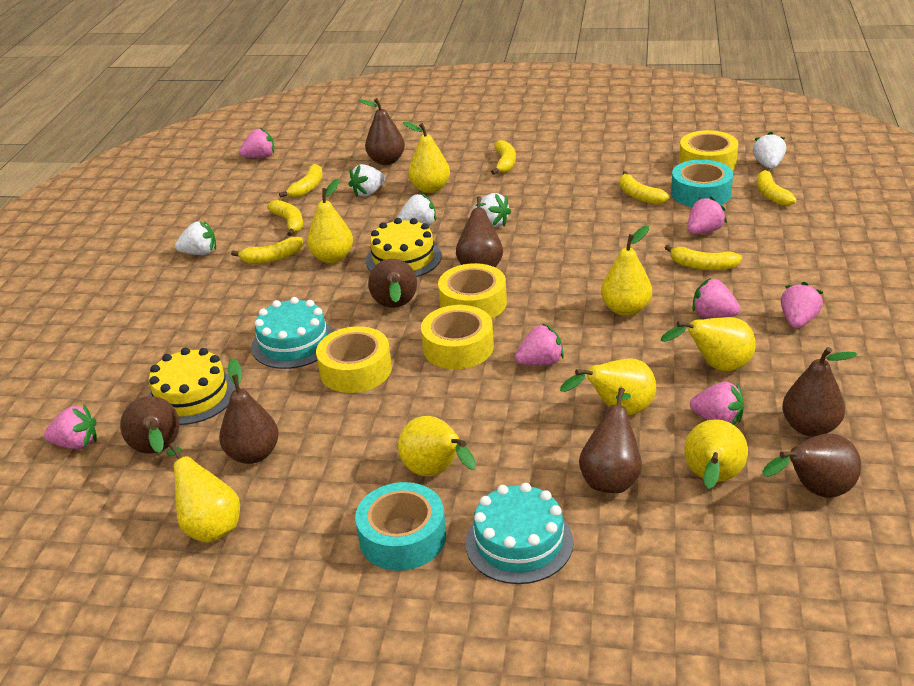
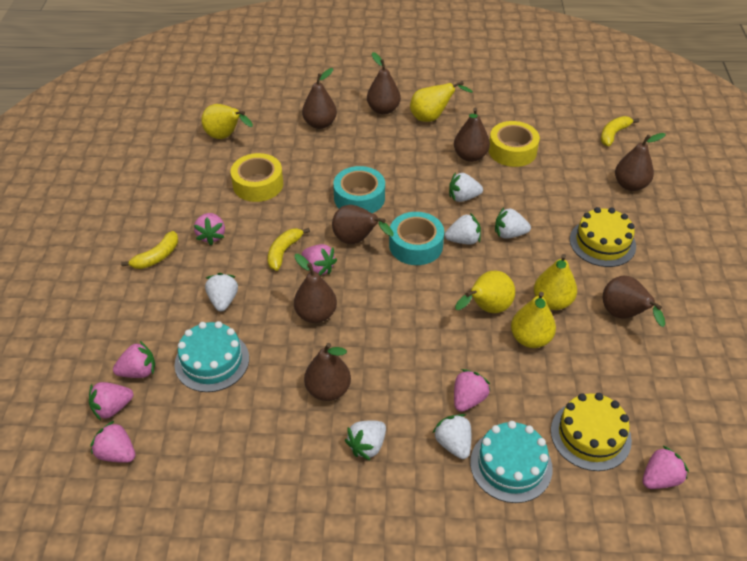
white strawberry: [175,221,216,255] [349,164,385,197] [397,193,436,226] [472,193,511,227] [753,132,786,169] = 5 -> [205,273,238,311] [345,420,386,460] [433,414,471,459] [445,213,481,245] [449,172,483,202] [495,207,531,239] = 6
yellow banana: [231,237,303,264] [267,200,303,236] [279,164,323,198] [491,140,516,175] [619,171,669,205] [665,245,742,270] [757,168,796,206] = 7 -> [121,231,178,269] [268,228,310,271] [601,116,639,146] = 3
yellow pear: [167,442,240,543] [307,179,353,263] [398,416,476,476] [403,122,450,193] [560,358,656,415] [601,226,652,316] [661,317,756,371] [684,419,748,489] = 8 -> [202,104,253,139] [410,81,473,122] [455,271,515,313] [511,292,556,348] [534,254,577,310] = 5
yellow tape: [316,326,392,393] [421,305,494,369] [438,263,507,319] [679,130,738,170] = 4 -> [231,153,283,202] [489,121,540,167] = 2

